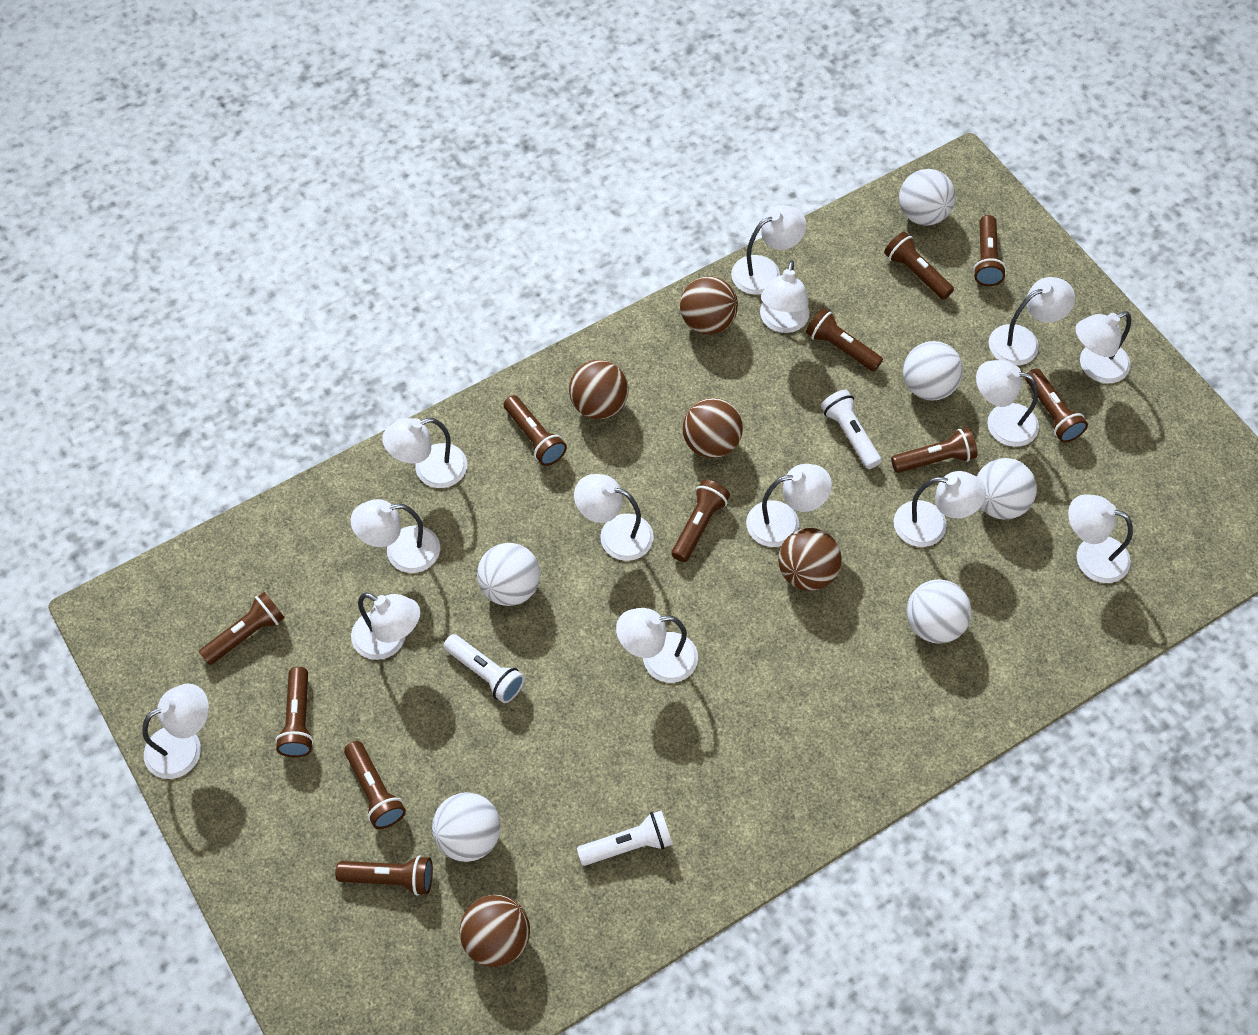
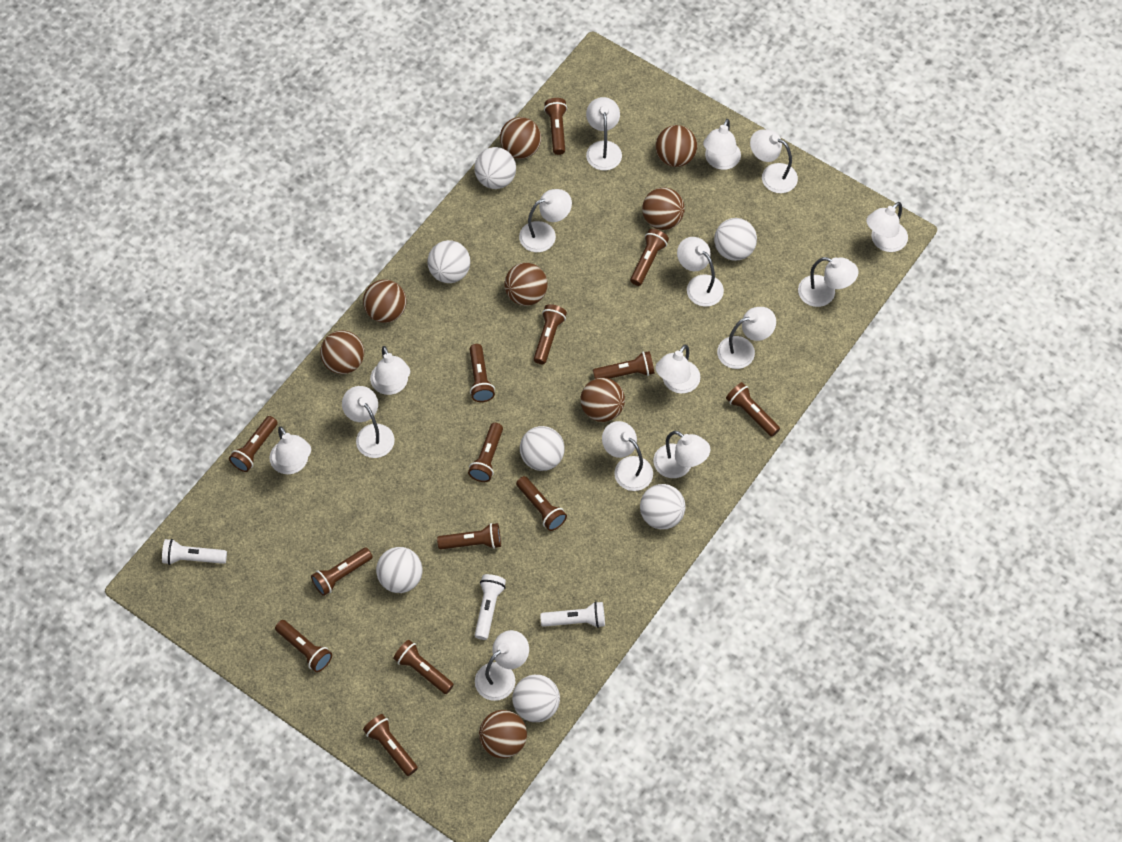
brown ball: [460,895,530,967] [569,360,629,419] [680,276,738,335] [682,398,743,458] [778,528,842,591] = 5 -> [320,330,364,374] [363,280,406,323] [479,710,527,758] [500,117,541,159] [504,263,547,306] [580,378,625,422] [642,187,685,230] [656,125,697,167] = 8
brown flashlight: [199,592,285,665] [275,667,314,757] [335,856,433,896] [344,741,406,829] [504,395,567,466] [671,480,730,562] [806,308,883,372] [884,232,954,300] [891,428,978,473] [973,215,1006,286] [1025,368,1088,443] = 11 -> [229,416,278,472] [275,620,332,672] [311,548,373,596] [363,714,418,776] [393,640,454,694] [437,523,501,549] [468,423,503,482] [469,344,495,402] [516,476,567,531] [534,304,567,364] [544,98,567,155] [593,351,655,379] [630,229,669,286] [726,382,780,437] = 14
white ball: [432,792,501,862] [477,543,540,606] [899,169,956,226] [903,341,963,401] [907,579,972,644] [977,458,1037,519] = 6 -> [376,547,422,593] [427,240,470,283] [474,147,516,189] [512,675,560,722] [520,426,564,471] [640,484,685,529] [714,218,757,261] = 7
white lamp: [142,684,209,779] [351,499,440,573] [351,593,420,660] [382,418,467,488] [574,474,654,561] [616,608,698,683] [731,205,806,295] [746,464,832,547] [760,260,809,333] [893,471,986,547] [976,360,1039,447] [989,277,1075,366] [1068,495,1133,583] [1075,312,1131,384] = 14 -> [269,426,311,474] [342,386,395,458] [370,346,410,395] [475,630,529,701] [519,189,572,252] [586,97,622,171] [602,421,653,491] [654,431,710,478] [655,345,700,394] [677,237,724,307] [703,119,741,170] [717,307,776,369] [750,129,798,193] [798,257,858,307] [866,202,908,252] = 15

